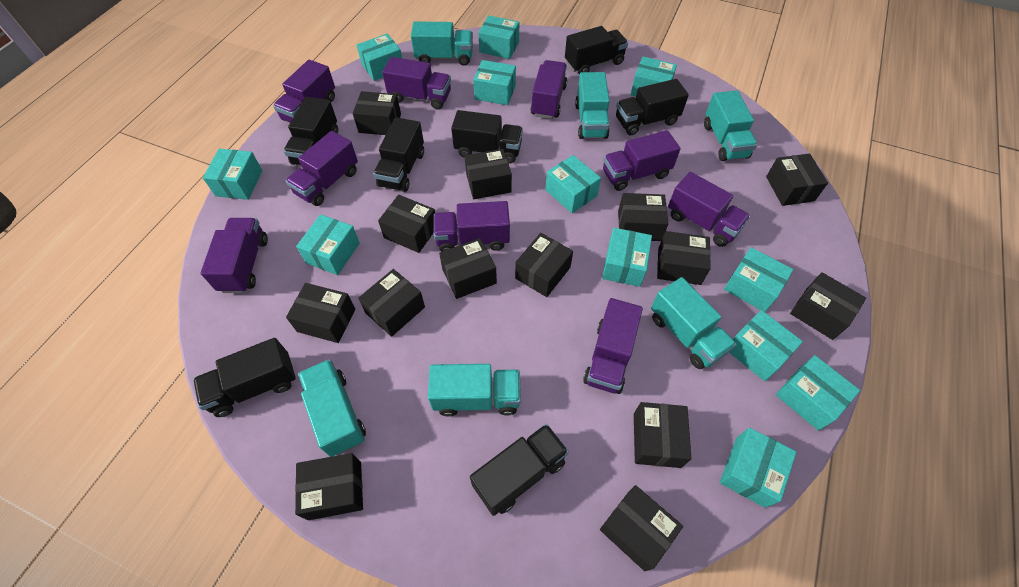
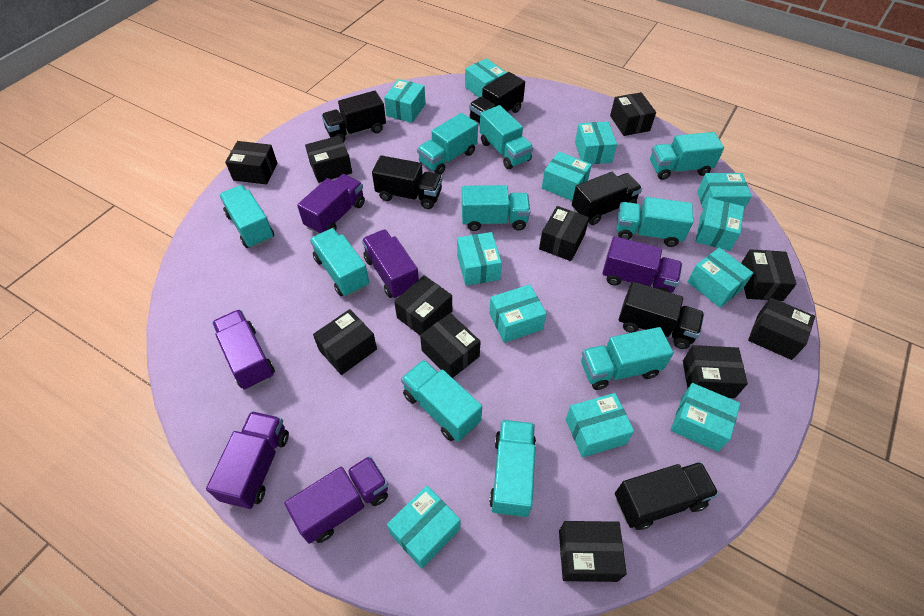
black box: [286,283,355,343] [295,453,363,520] [353,91,401,135] [358,269,425,337] [378,195,435,253] [439,238,497,299] [465,149,512,199] [515,233,573,297] [600,485,683,571] [618,193,669,241] [634,402,692,468] [657,231,711,285] [766,153,828,206] [790,272,866,340] = 14 -> [225,141,277,185] [305,136,352,183] [313,309,377,375] [394,275,452,335] [420,313,481,378] [539,206,589,261] [559,521,627,582] [610,92,656,136] [683,345,748,398] [741,249,796,301] [748,298,815,360] = 11
black truck: [193,338,296,417] [284,97,338,165] [373,117,424,192] [451,110,523,163] [470,424,569,516] [565,26,628,74] [616,79,689,135] = 7 -> [321,91,386,143] [372,155,443,209] [469,72,525,124] [572,172,642,225] [615,462,719,530] [619,282,704,349] = 6
purple truck: [200,218,268,293] [273,60,335,122] [285,131,358,206] [382,57,451,109] [434,201,510,252] [530,60,567,119] [583,298,643,394] [603,130,681,191] [668,172,750,247] = 9 -> [206,411,289,509] [212,309,275,389] [284,456,388,544] [297,174,365,234] [362,229,419,298] [602,236,682,293] = 6
turquoise truck: [298,359,366,457] [411,21,473,66] [428,364,521,417] [575,72,610,139] [651,277,736,369] [704,91,757,161] = 6 -> [219,185,274,248] [310,228,369,297] [401,360,482,442] [417,113,478,175] [462,185,530,231] [480,105,533,169] [489,420,536,517] [581,327,674,390] [617,197,693,247] [650,132,724,180] = 10

